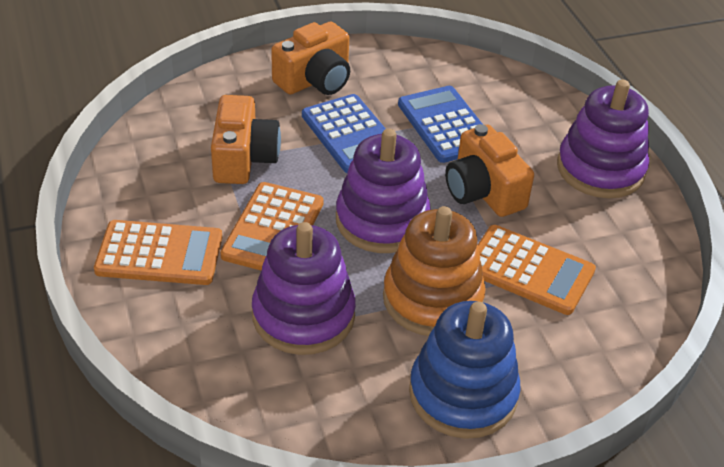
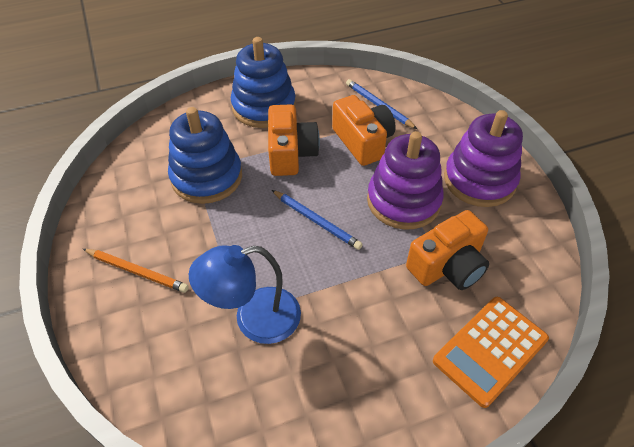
blue calculator: [302,94,386,173] [398,86,482,163] = 2 -> none = 0
blue lamp: none = 0 -> [189,245,301,344] = 1
blue pencil: none = 0 -> [272,190,363,250] [346,79,417,129] = 2
blue stacking toy: [409,301,521,439] = 1 -> [168,107,242,204] [231,37,296,128] = 2
orange calculator: [94,220,222,285] [220,182,324,270] [478,225,596,315] = 3 -> [433,297,549,408] = 1
orange pencil: none = 0 -> [83,249,189,293] = 1
orange stacking toy: [383,206,486,336] = 1 -> none = 0
purple stacking toy: [252,222,356,355] [336,129,431,253] [557,80,649,198] = 3 -> [367,131,443,230] [444,110,523,207] = 2

